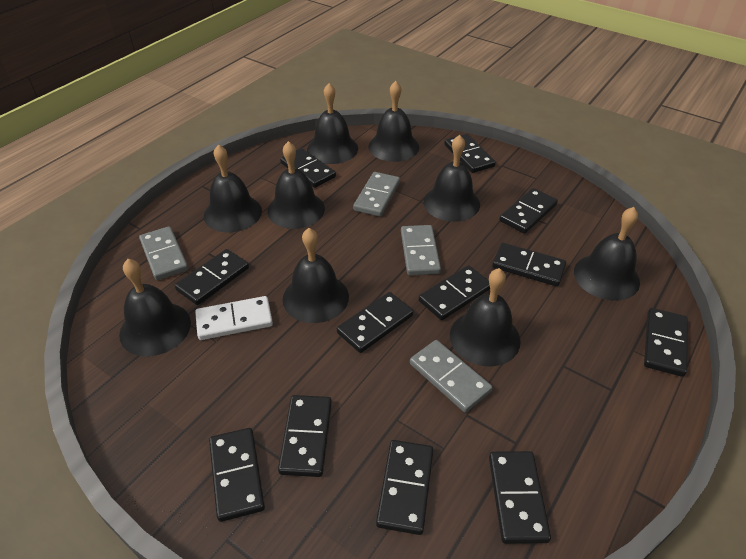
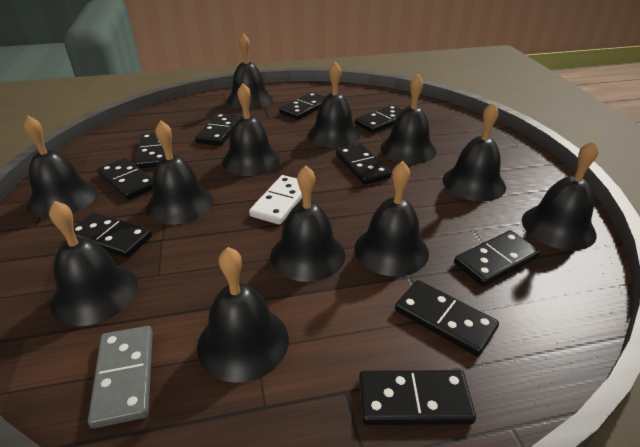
black bell: [119,259,191,356] [204,144,262,232] [267,141,325,229] [283,228,349,323] [307,83,358,164] [368,81,419,162] [423,135,480,222] [450,268,521,366] [574,207,640,301] = 9 -> [24,116,97,218] [49,201,138,326] [146,120,213,225] [197,247,289,383] [222,83,280,176] [227,34,273,110] [271,165,345,282] [308,62,360,148] [355,161,429,276] [380,74,436,164] [443,102,506,201] [522,140,598,250] = 12
black domino: [175,249,249,305] [209,428,265,522] [278,395,332,477] [280,148,336,188] [337,292,413,353] [376,440,433,535] [419,265,490,320] [444,134,496,173] [489,451,551,544] [492,243,566,286] [499,188,558,234] [644,308,688,377] = 12 -> [73,212,152,258] [97,158,153,200] [135,133,165,169] [195,113,241,146] [279,92,325,120] [336,144,392,185] [355,105,403,133] [359,370,476,425] [395,280,499,357] [454,230,541,287] = 10
grey domino: [139,226,188,280] [353,172,400,217] [401,225,441,275] [410,340,493,413] = 4 -> [88,326,153,428] = 1

